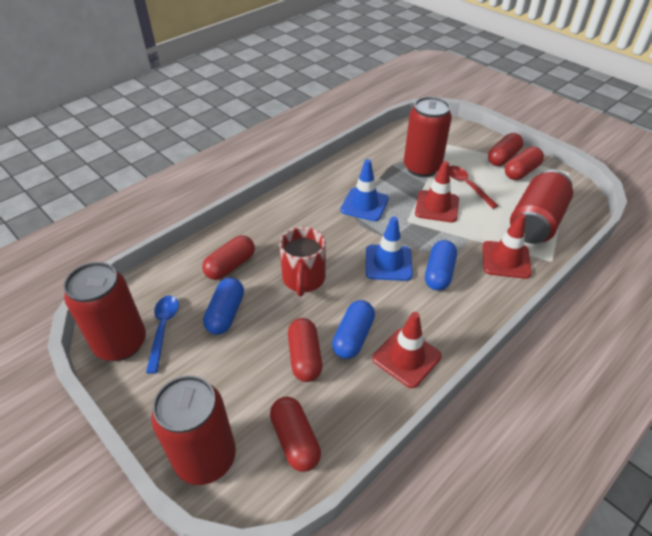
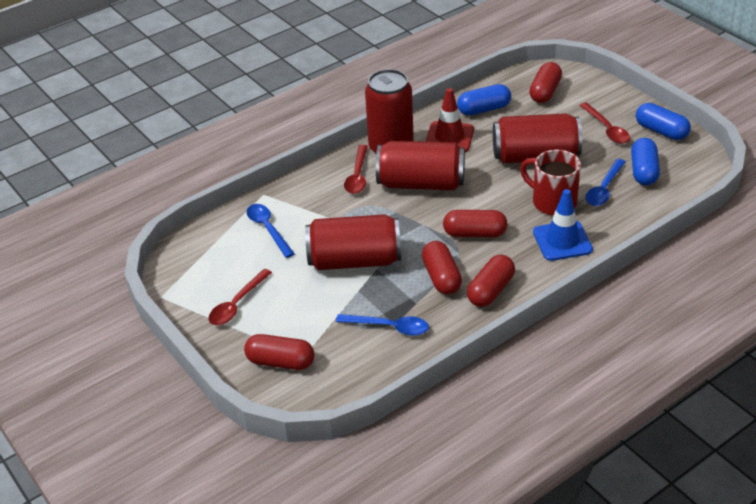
blue spoon: [146,295,179,374] = 1 -> [246,204,295,258] [336,314,429,336] [585,159,625,206] = 3
blue traffic cone: [340,159,389,221] [366,216,413,281] = 2 -> [533,189,593,261] = 1
red spoon: [449,166,499,209] = 1 -> [208,269,272,325] [344,145,368,194] [580,102,630,144] = 3
red traffic cone: [372,312,442,388] [415,161,459,222] [482,214,532,279] = 3 -> [425,88,474,152] = 1

